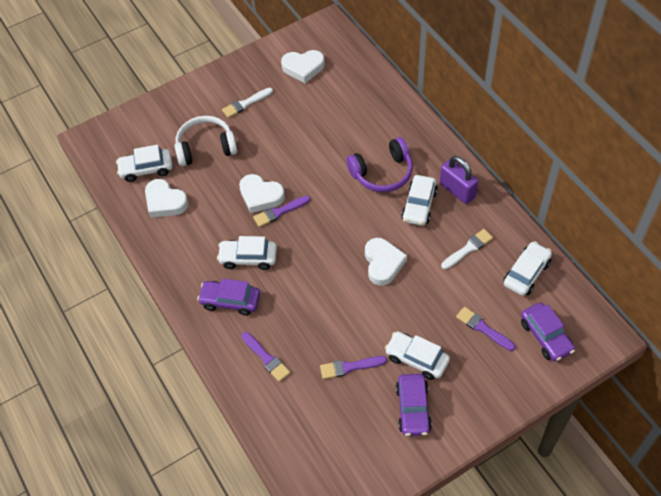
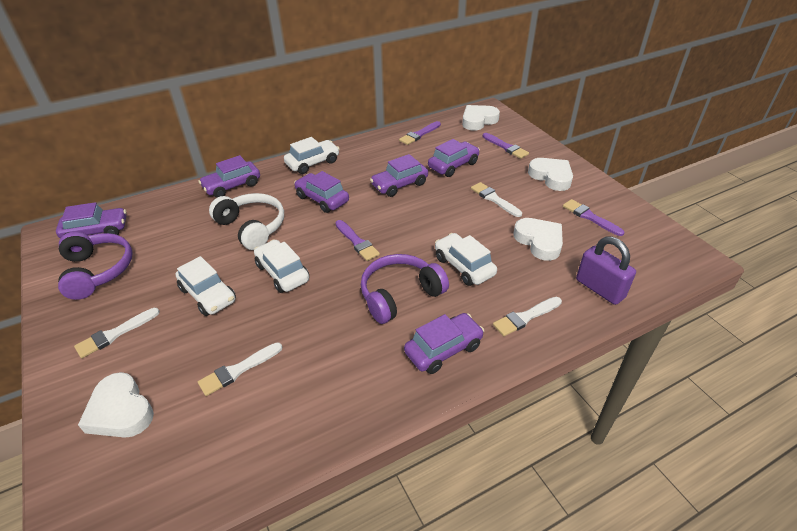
purple car: [197,279,260,316] [396,374,432,436] [521,302,575,361] = 3 -> [56,202,126,238] [199,155,260,198] [294,171,349,213] [370,154,428,197] [404,313,484,374] [428,139,480,177] = 6
purple headphones: [346,137,413,192] = 1 -> [58,231,133,300] [361,254,449,324] = 2
white brush: [222,88,273,118] [441,229,493,269] = 2 -> [74,308,160,358] [198,342,282,396] [471,182,522,217] [493,297,562,336] = 4
white car: [116,145,173,182] [217,236,277,270] [385,331,450,380] [401,175,438,226] [503,241,552,296] = 5 -> [176,256,236,316] [254,240,310,293] [284,137,340,174] [435,233,497,286] = 4

